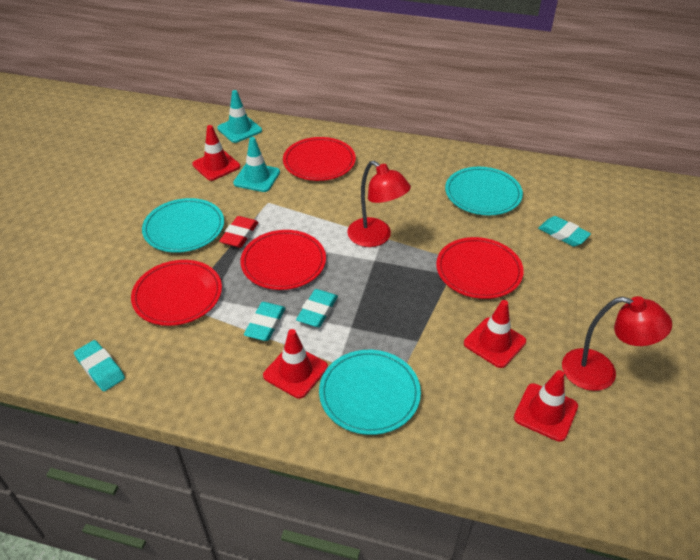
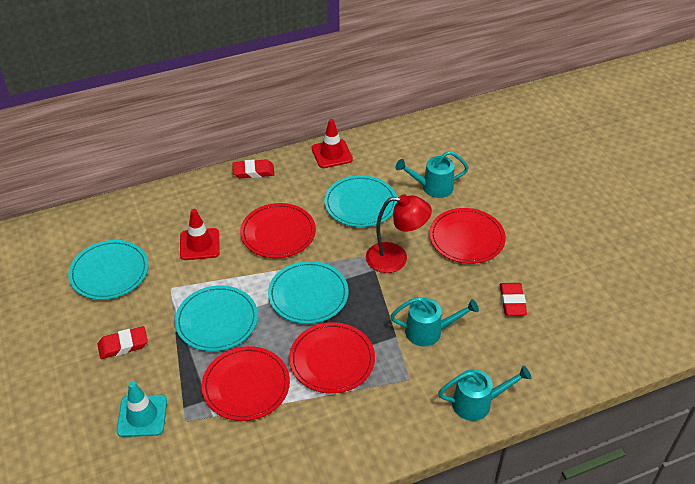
red eraser: [219,216,259,248] = 1 -> [98,326,148,359] [233,159,275,178] [500,283,527,315] = 3
red lamp: [347,161,411,247] [562,296,672,391] = 2 -> [366,194,432,273] = 1
red traffic cone: [192,125,240,181] [263,329,328,399] [464,300,526,368] [514,370,578,442] = 4 -> [180,209,220,260] [312,119,353,168] = 2
turquoise eraser: [74,340,125,391] [244,302,286,341] [296,289,338,327] [538,216,591,247] = 4 -> none = 0
turquoise plate: [142,198,224,253] [319,350,421,435] [445,167,523,215] = 3 -> [68,240,149,300] [175,285,258,351] [268,261,349,324] [324,175,397,227] = 4
turquoise traffic cone: [217,90,262,143] [233,137,280,192] = 2 -> [117,382,167,437] = 1
turquoise watering can: none = 0 -> [390,297,479,347] [396,151,469,198] [438,365,531,421] = 3

